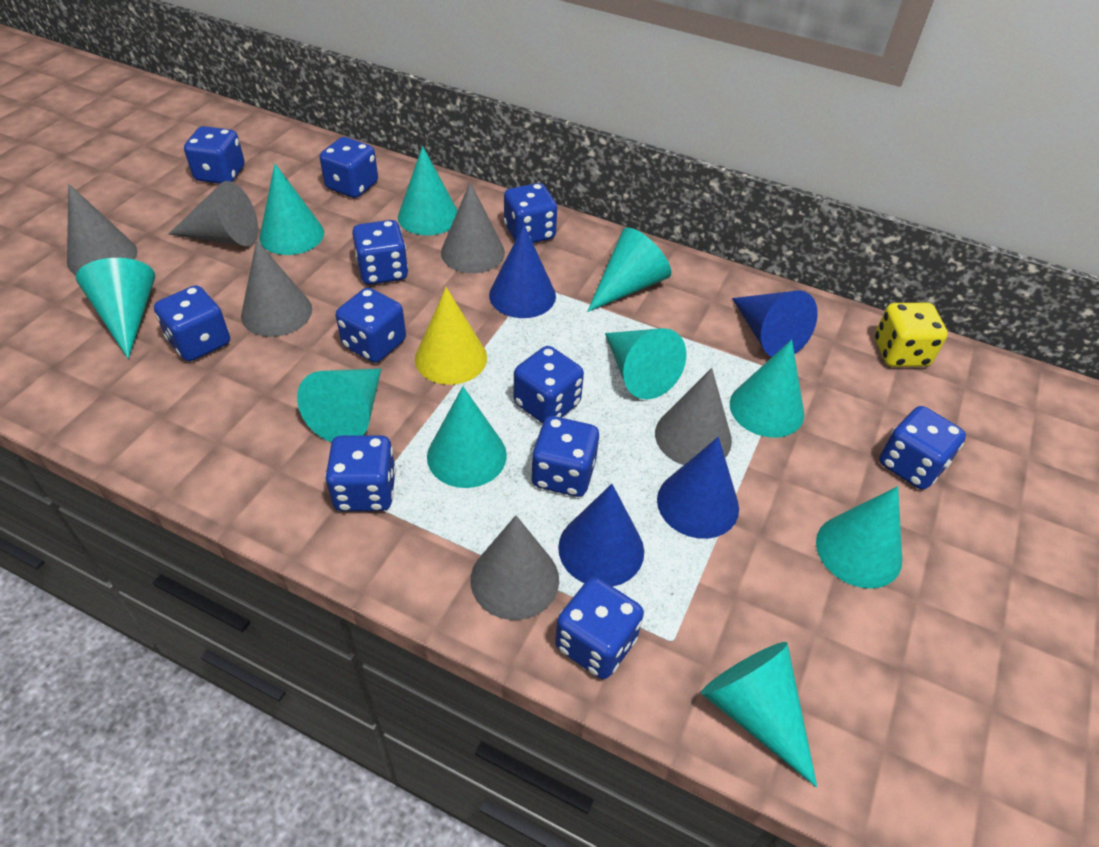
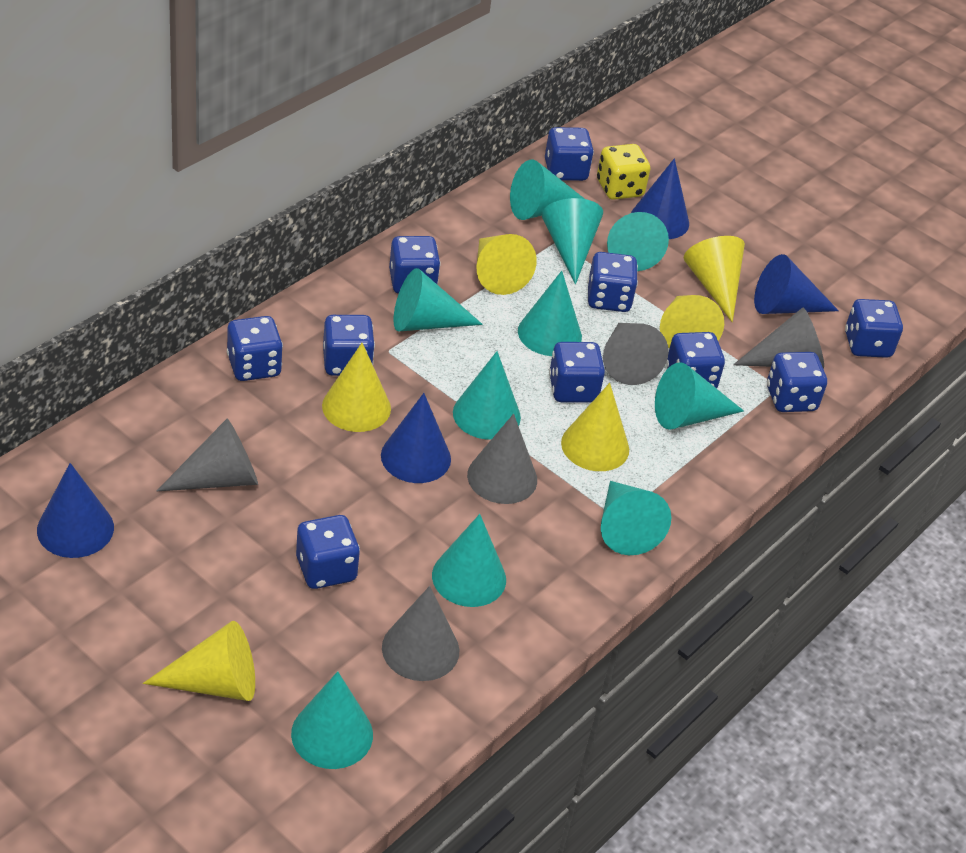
blue dice: [154,285,230,361] [184,126,245,184] [320,137,378,198] [325,435,396,511] [336,288,406,363] [352,220,408,285] [504,183,557,243] [514,346,584,424] [531,416,599,497] [555,577,644,679] [879,406,966,490] = 11 -> [227,316,283,381] [296,515,360,589] [323,315,375,376] [389,236,440,294] [545,127,594,181] [549,342,605,402] [588,252,638,312] [666,332,725,389] [767,352,827,412] [845,299,903,358] = 10
grey cone: [67,184,138,275] [169,181,258,246] [241,240,312,337] [441,182,505,273] [470,515,559,620] [655,368,732,465] = 6 -> [157,419,258,491] [382,586,459,681] [467,414,537,504] [603,323,669,385] [733,307,824,369] = 5
yellow cone: [415,287,487,385] = 1 -> [143,621,255,701] [322,343,391,432] [477,234,537,295] [561,383,629,471] [660,295,724,349] [684,236,745,322] = 6

